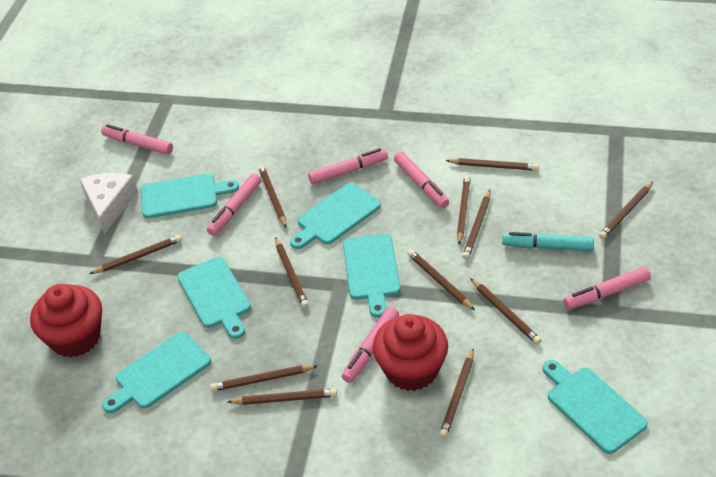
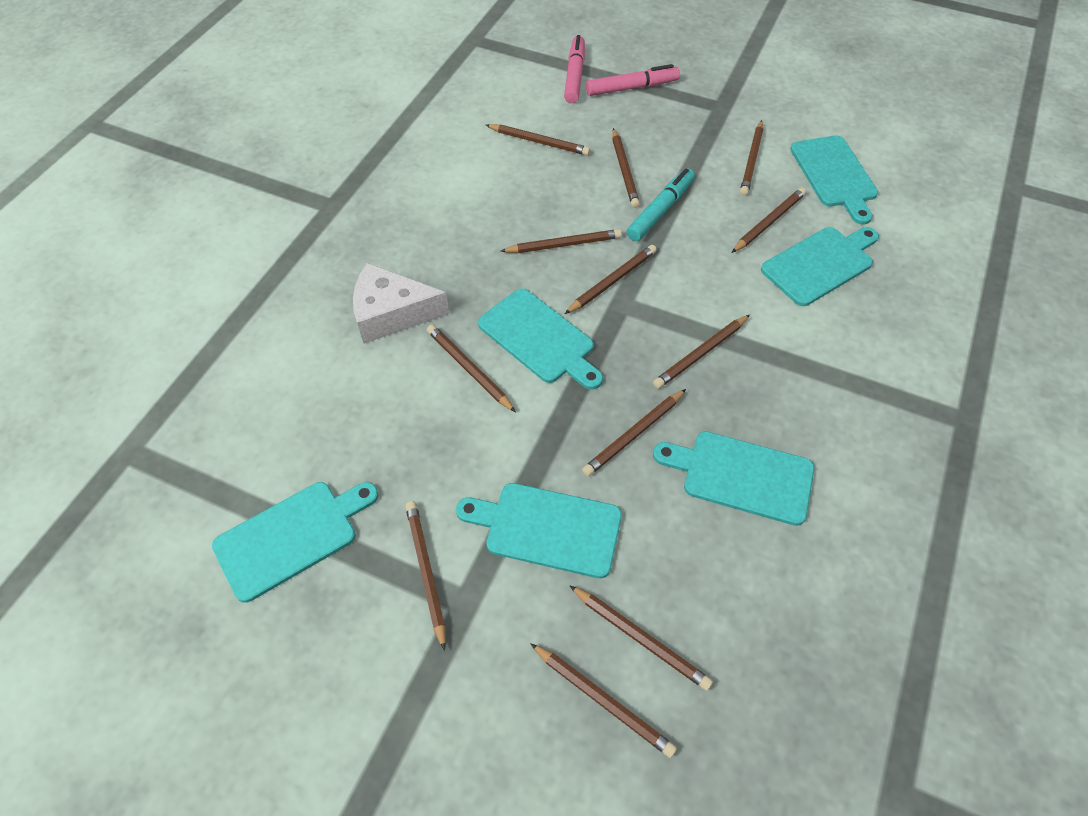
pink marker: [101,124,173,155] [207,173,262,236] [308,148,388,185] [341,306,399,383] [394,152,449,208] [564,267,651,309] = 6 -> [564,35,585,103] [586,64,680,96] = 2
red cupcake: [30,284,102,358] [373,314,448,391] = 2 -> none = 0

